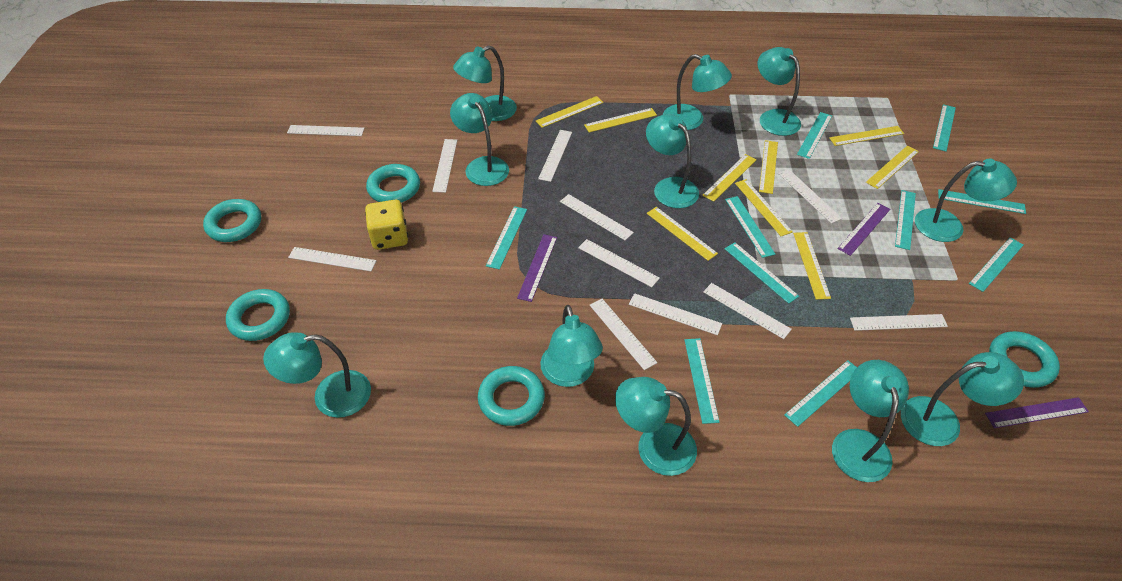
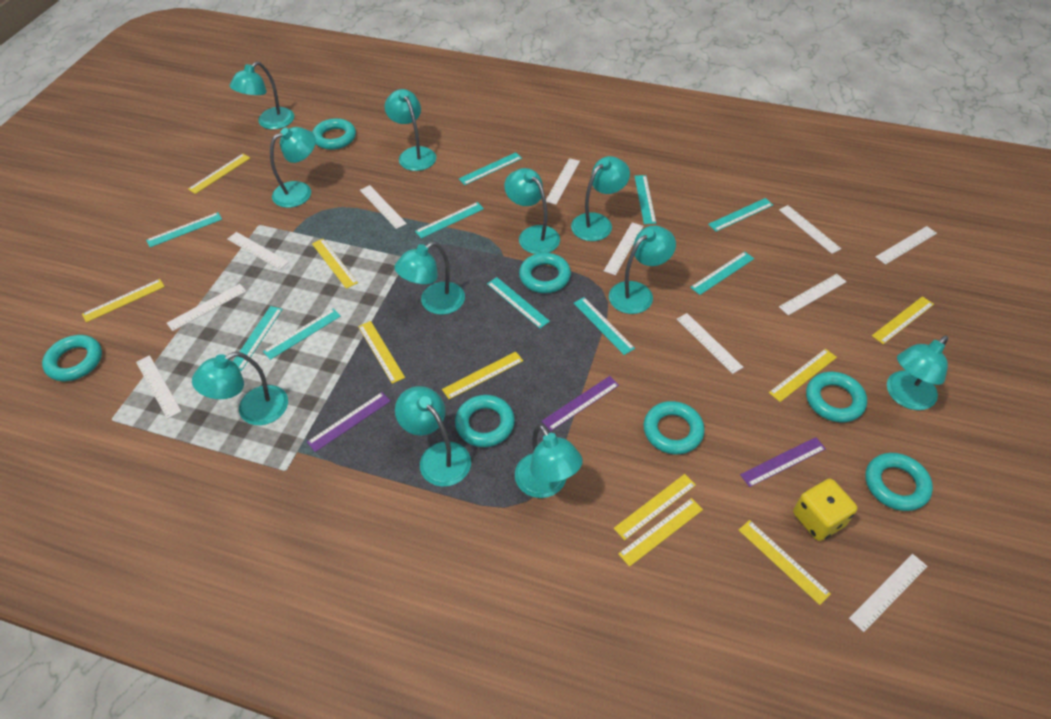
turquoise ring: [203,199,261,242] [226,289,290,341] [366,164,420,203] [478,366,545,426] [989,331,1060,388] = 5 -> [42,335,102,381] [312,118,356,150] [455,395,515,447] [519,253,571,293] [643,401,705,454] [806,372,867,422] [866,453,933,511] = 7
yellow ruler: [536,96,604,128] [584,108,657,132] [646,207,718,261] [702,154,757,202] [735,179,793,236] [759,140,778,194] [793,232,831,300] [829,126,904,146] [866,146,919,189] = 9 -> [82,279,165,323] [188,154,250,194] [312,239,358,289] [358,321,405,384] [442,351,523,399] [613,474,696,541] [618,498,703,567] [739,520,831,605] [769,349,837,402] [872,296,934,344] = 10

